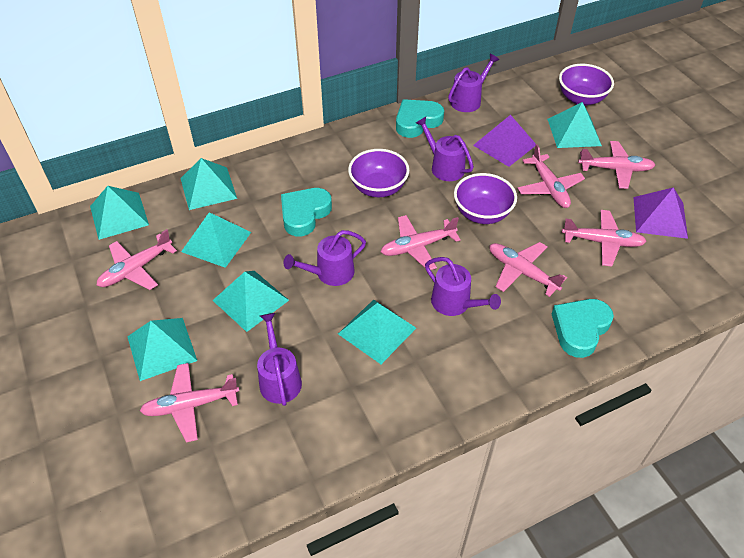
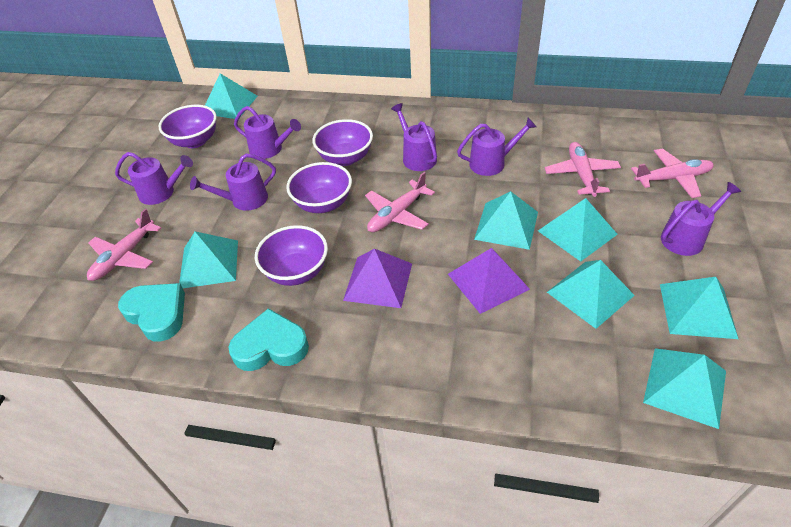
pink plane: [96,229,177,290] [140,363,239,443] [381,215,461,270] [489,242,567,297] [517,144,585,208] [562,210,647,267] [578,141,655,189] = 7 -> [87,209,161,281] [365,172,435,232] [545,142,621,197] [631,148,714,198] = 4
purple bowl: [348,149,409,197] [454,173,517,224] [559,64,614,106] = 3 -> [158,105,217,148] [255,225,328,286] [286,162,352,213] [312,119,373,166] = 4
purple watering can: [257,313,302,406] [283,230,366,286] [416,117,474,181] [425,257,501,316] [448,54,499,112] = 5 -> [115,152,193,205] [190,153,276,211] [234,106,301,159] [391,103,437,171] [457,118,536,176] [661,182,741,256] = 6
turquoise heart: [281,188,332,236] [396,99,444,138] [552,299,614,358] = 3 -> [118,283,185,342] [229,308,309,371] = 2

